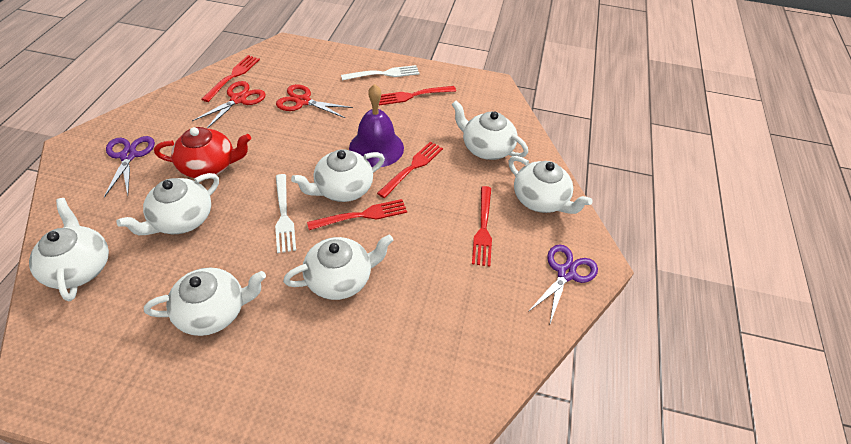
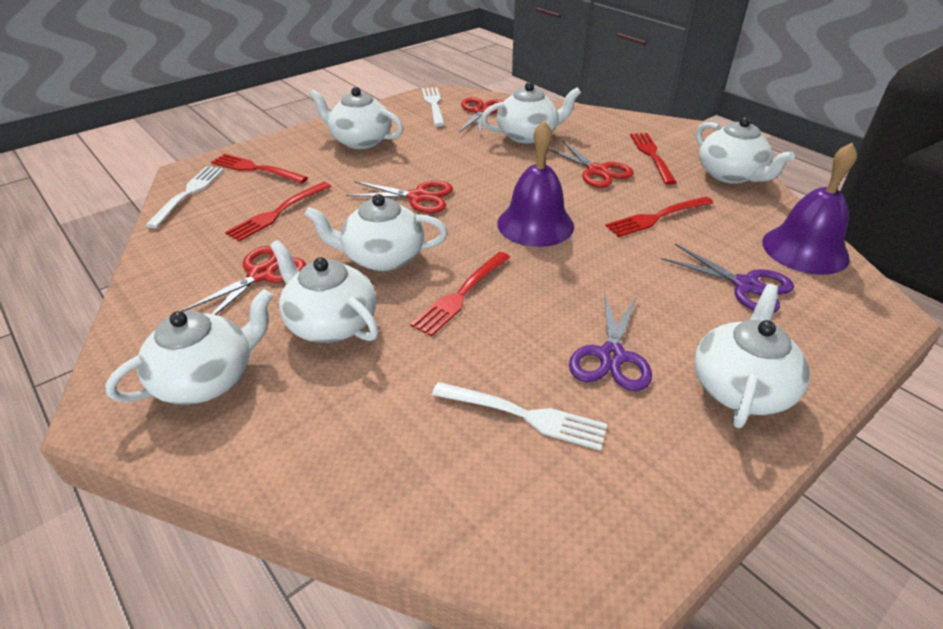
purple bell: [349,84,404,167] = 1 -> [497,121,574,247] [762,143,857,275] = 2
red scissors: [192,81,266,128] [276,84,353,118] = 2 -> [181,246,306,315] [346,181,453,213] [459,97,504,135] [548,140,634,188] = 4
red teapot: [154,127,251,178] = 1 -> none = 0
white fork: [275,174,296,253] [341,65,420,80] = 2 -> [145,166,224,228] [422,87,445,126] [432,382,607,450] = 3

